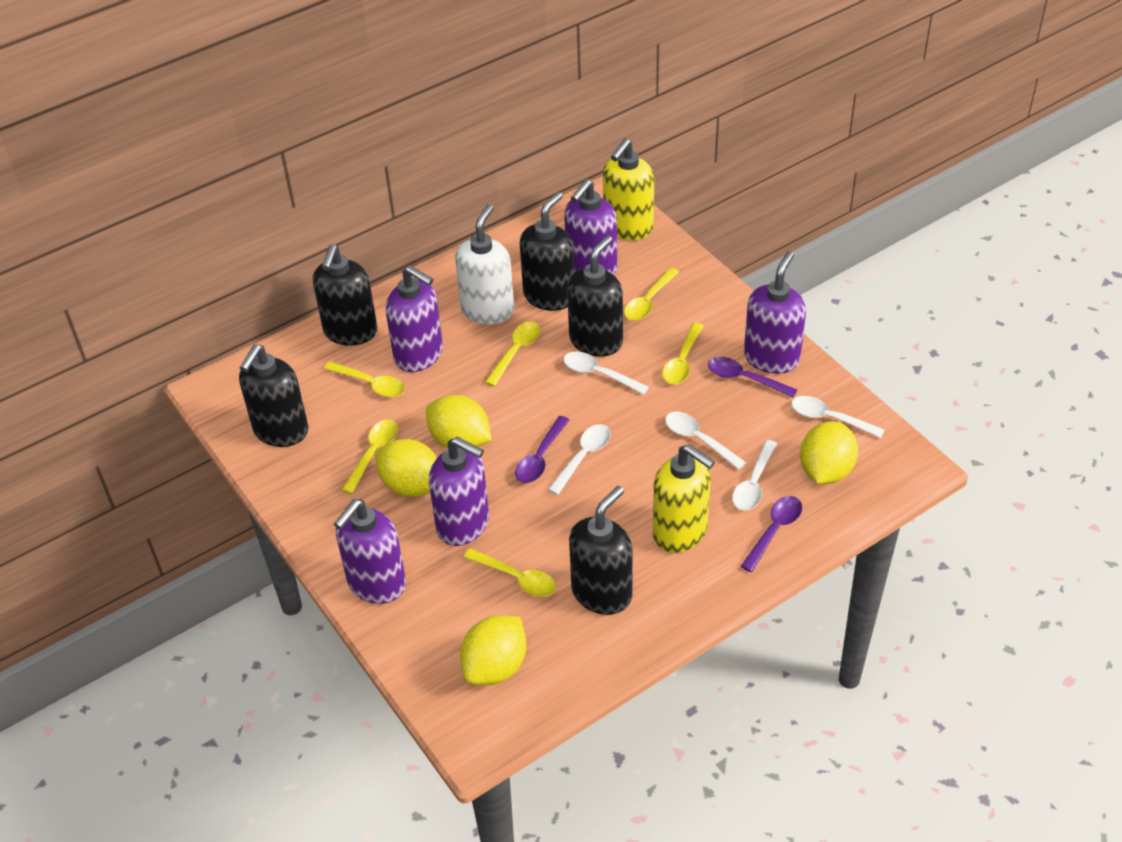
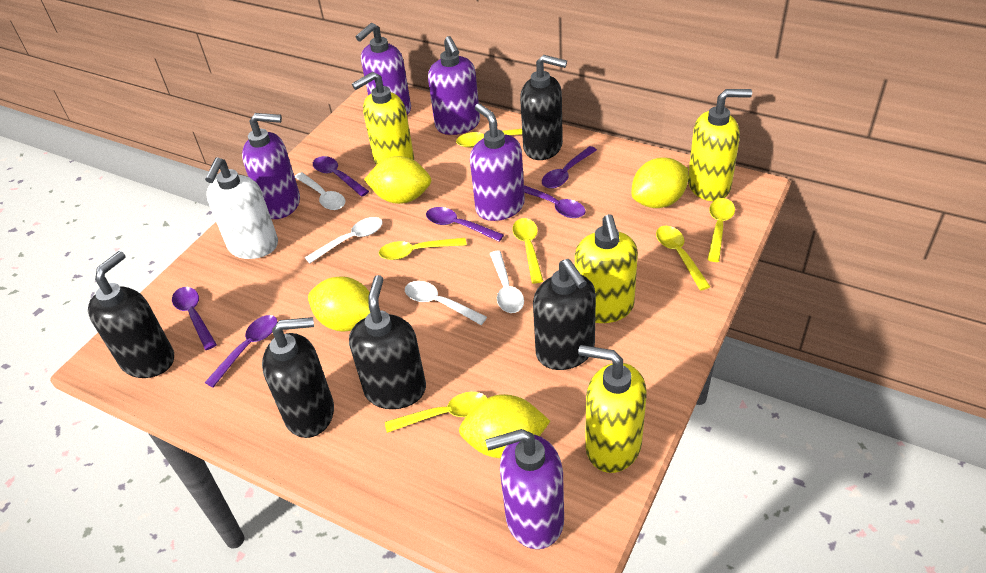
purple spoon: [515,416,569,483] [708,357,797,398] [741,496,802,572] = 3 -> [172,287,217,350] [204,315,278,387] [313,156,369,197] [426,207,504,242] [524,185,586,218] [542,146,597,189] = 6
white spoon: [548,424,611,495] [564,351,649,395] [665,412,746,470] [732,440,777,511] [791,396,885,438] = 5 -> [295,172,345,210] [305,217,383,264] [405,281,487,325] [490,251,524,313] = 4
yellow soap dispenser: [603,139,654,240] [653,444,715,553] = 2 -> [352,72,414,165] [575,214,638,323] [578,345,646,473] [688,89,752,201] = 4

